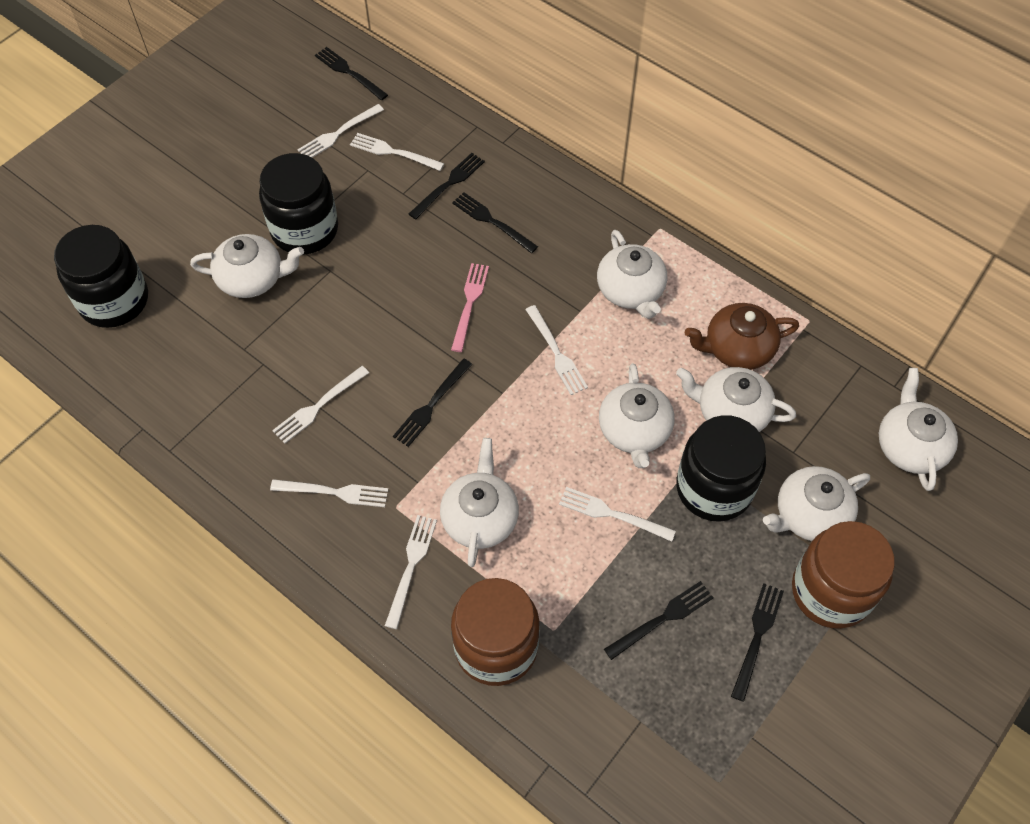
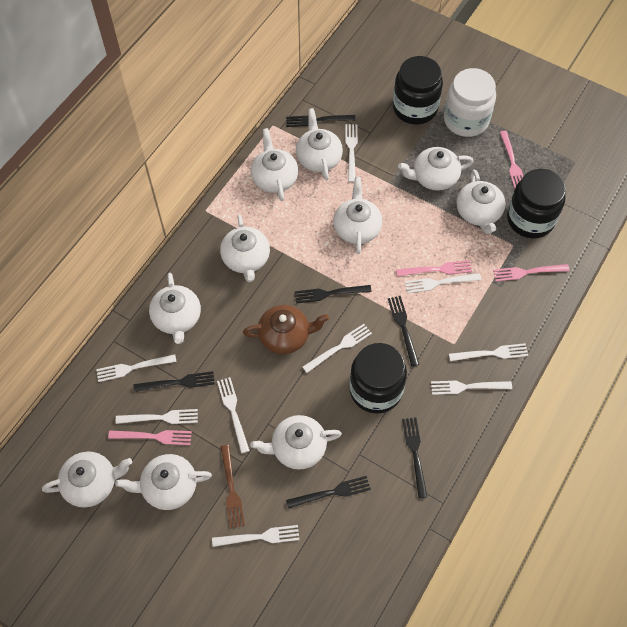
brown fork: none = 0 -> [220,445,245,528] = 1
brown jar: [451,578,540,686] [792,521,895,629] = 2 -> none = 0
pink fork: [451,263,489,352] = 1 -> [108,430,192,445] [396,260,472,277] [493,264,570,282] [500,131,523,189] = 4
white fork: [270,479,388,507] [272,366,369,444] [297,104,384,158] [350,133,444,171] [385,515,437,629] [525,305,588,395] [559,487,676,542] = 7 -> [96,354,177,382] [116,409,198,424] [212,525,299,547] [217,377,250,453] [303,324,372,373] [345,124,358,182] [405,273,481,294] [431,381,512,395] [449,343,528,361] = 9
white jar: none = 0 -> [444,68,496,137] = 1
white teapot: [190,234,304,298] [440,438,519,567] [597,230,667,319] [599,364,675,468] [676,367,796,432] [763,466,870,541] [879,368,958,491] = 7 -> [42,452,132,508] [115,454,212,510] [149,273,201,344] [220,215,270,282] [250,415,342,470] [251,128,298,201] [296,108,343,180] [333,177,382,254] [398,147,474,191] [456,169,505,234] = 10

